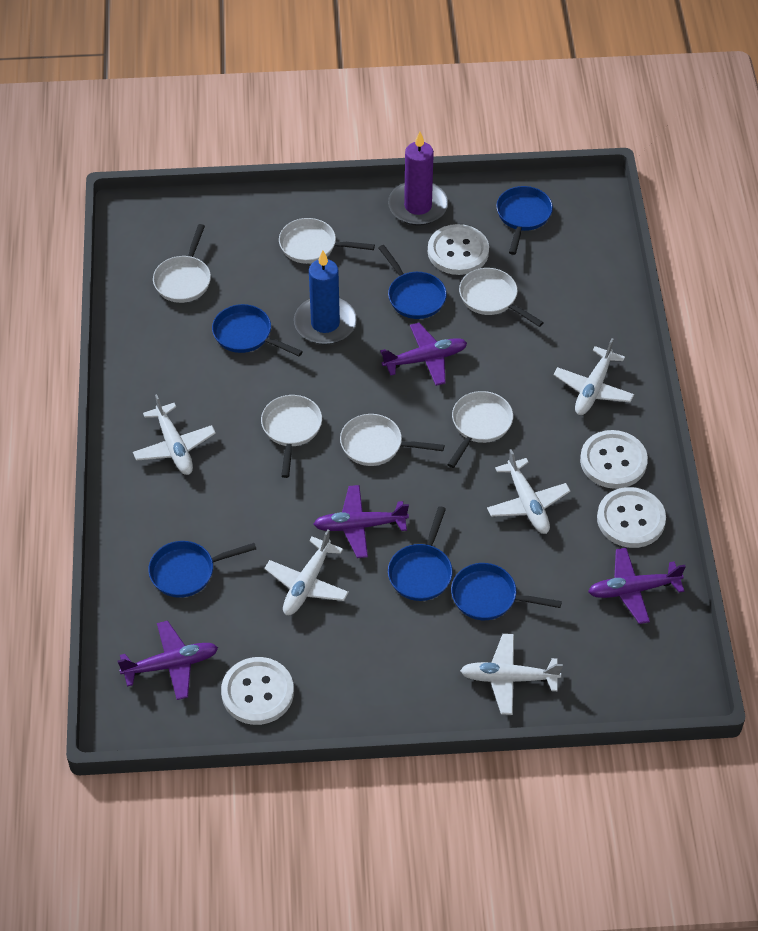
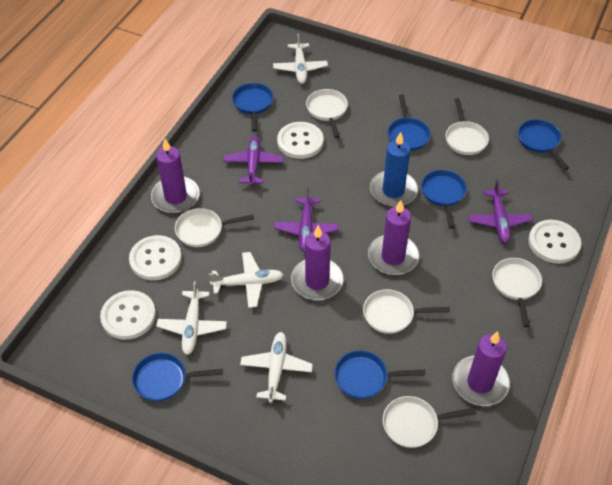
purple candle: [388,131,448,226] = 1 -> [151,139,200,213] [291,225,343,300] [368,200,419,275] [452,331,510,406] = 4
purple plane: [118,621,218,700] [314,485,409,558] [380,323,467,386] [588,548,686,624] = 4 -> [223,136,283,186] [274,188,338,252] [468,180,533,243] = 3
white plane: [133,394,216,475] [264,529,349,615] [460,634,563,715] [487,449,570,534] [554,338,634,415] = 5 -> [156,281,227,355] [209,252,284,308] [240,332,313,403] [273,34,328,84] = 4

